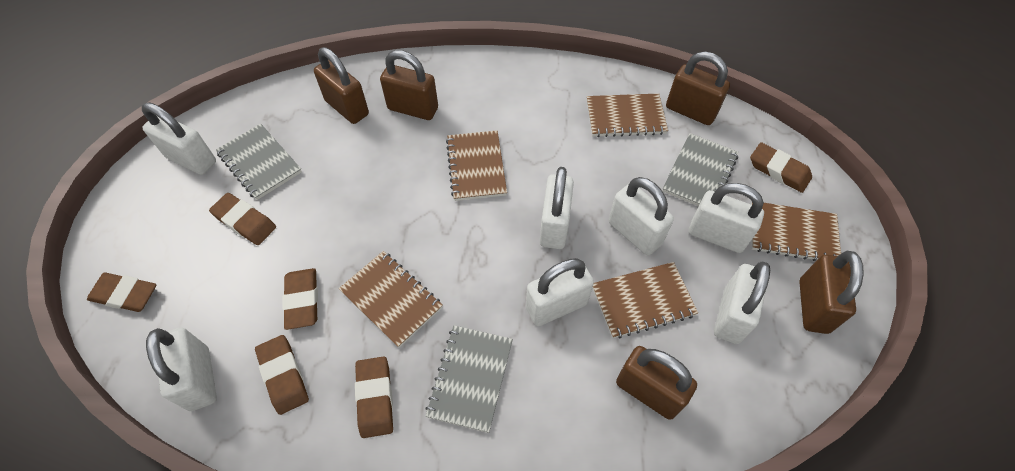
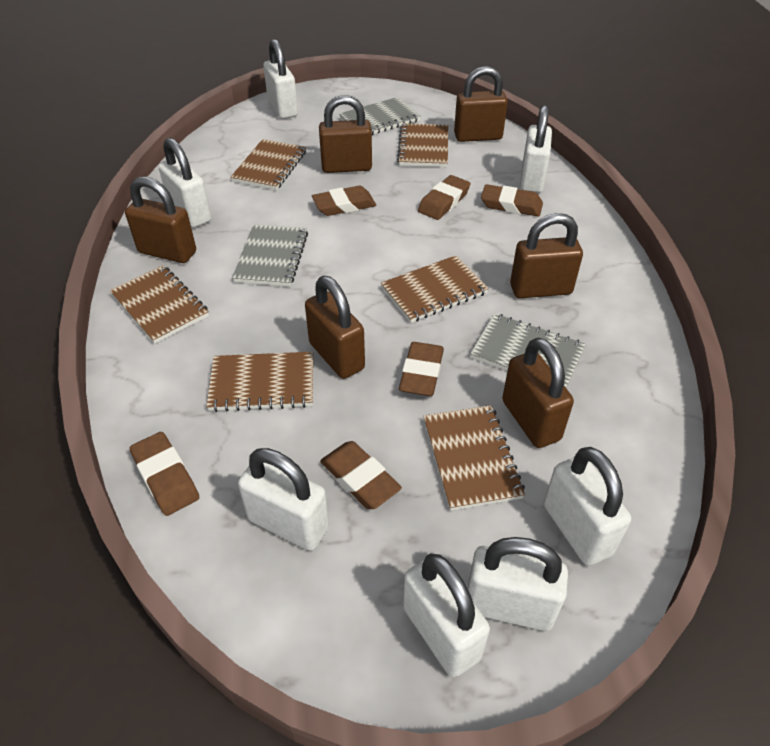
brown notebook: [339,251,443,348] [446,130,507,201] [587,93,668,137] [593,262,698,338] [751,203,841,261] = 5 -> [110,265,209,344] [206,352,313,412] [230,139,306,190] [381,255,489,323] [397,123,448,167] [423,405,525,511] = 6
brown padlock: [314,47,369,124] [380,50,438,120] [616,346,697,420] [666,52,730,125] [799,251,864,334] = 5 -> [125,177,196,263] [305,276,365,379] [319,95,372,173] [454,66,508,142] [502,337,574,448] [510,213,583,298] = 6

